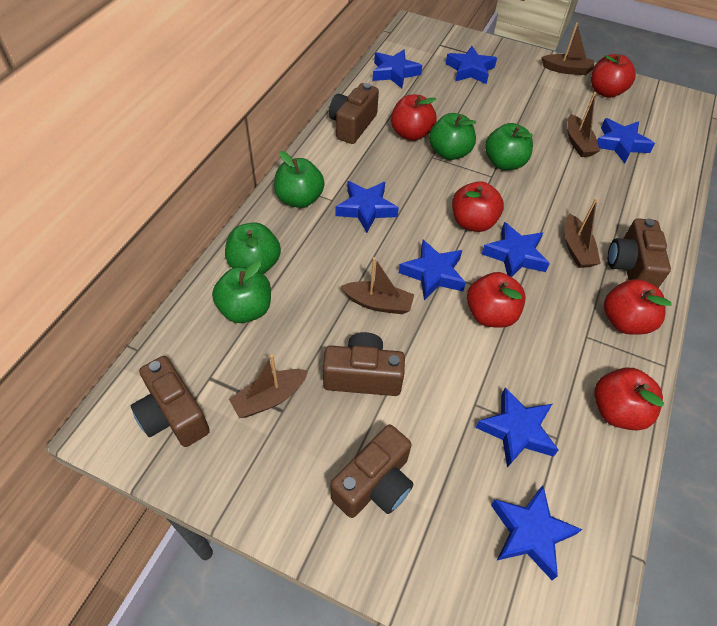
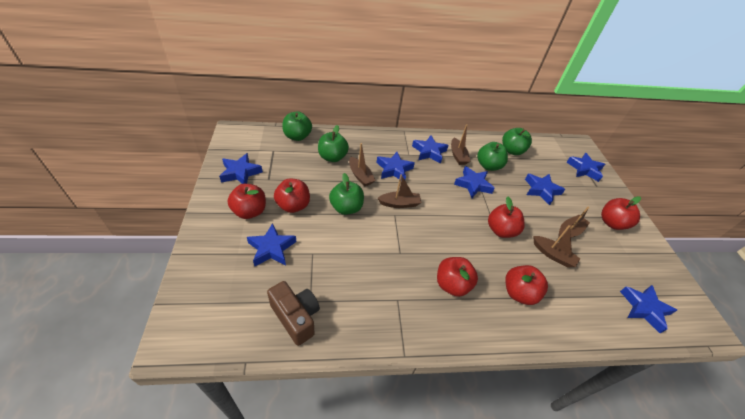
brown camera: [131,356,210,447] [323,332,405,396] [329,83,379,144] [331,424,413,518] [608,218,671,288] = 5 -> [267,281,320,346] = 1

